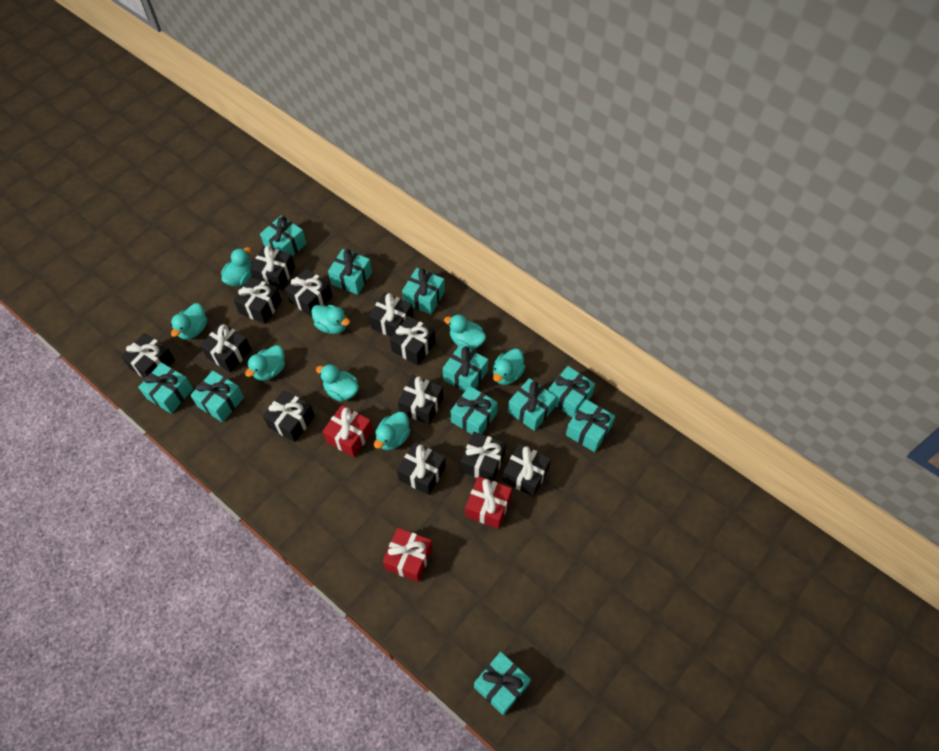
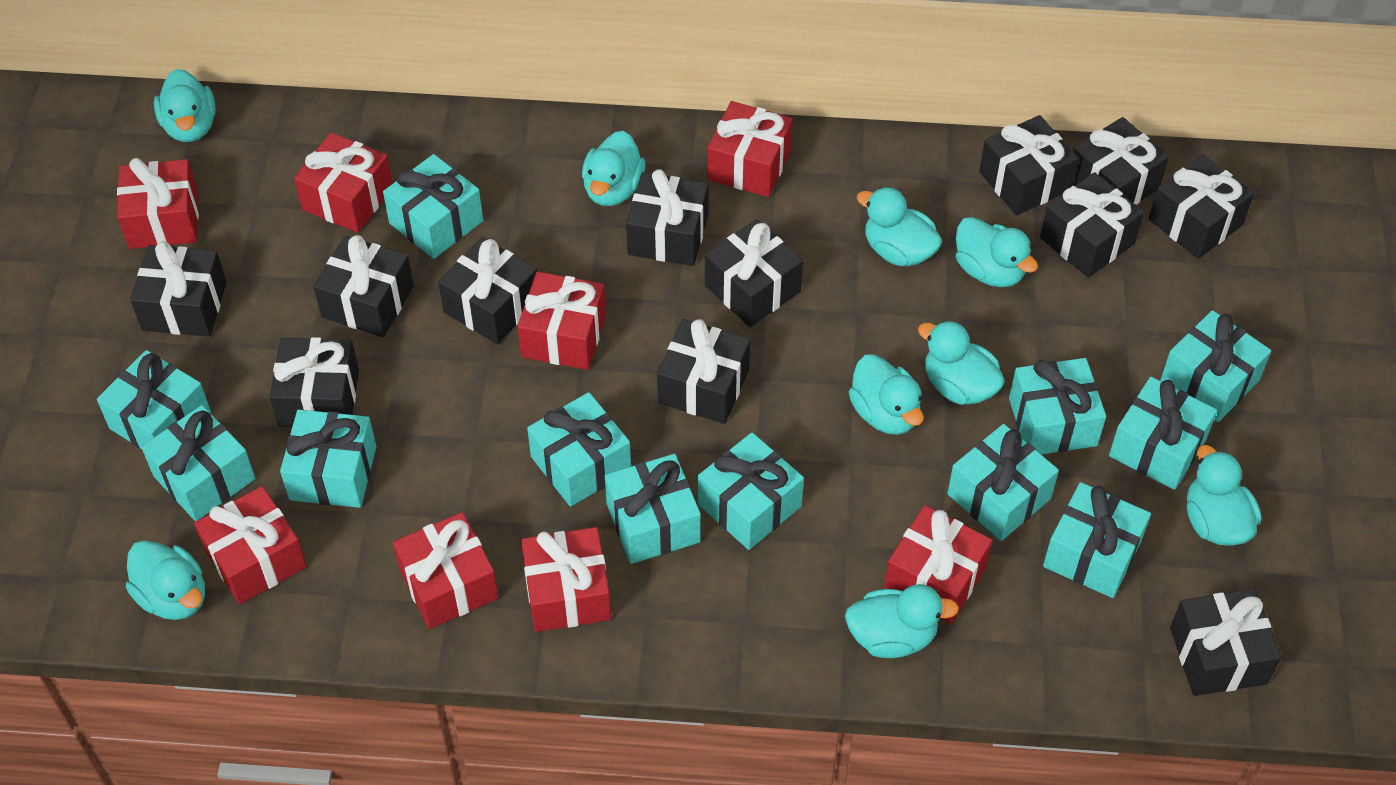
red gift: [322,405,373,457] [383,528,433,582] [465,476,512,529] = 3 -> [117,158,199,249] [194,486,307,604] [294,133,393,233] [393,512,499,629] [517,272,606,370] [521,527,611,632] [708,101,793,197] [884,505,993,624] = 8
turquoise duck: [171,303,207,340] [221,247,252,287] [245,345,285,381] [311,305,350,334] [316,364,359,401] [374,412,411,450] [444,314,486,350] [493,349,526,385] = 8 -> [126,540,205,620] [154,69,216,142] [582,131,645,206] [845,584,959,658] [849,354,924,435] [856,187,942,267] [918,320,1005,405] [956,217,1038,287] [1187,445,1261,546] = 9
turquoise gift: [138,362,193,414] [190,371,244,422] [260,216,306,256] [328,249,372,295] [402,268,445,315] [443,344,488,392] [450,386,498,434] [474,652,531,715] [508,378,556,431] [548,366,595,418] [566,399,615,452] = 11 -> [97,350,211,449] [141,405,255,521] [280,409,376,508] [383,154,483,259] [527,392,631,507] [605,454,701,564] [698,432,804,550] [947,424,1059,541] [1009,358,1106,454] [1043,482,1151,598] [1109,377,1217,490] [1160,310,1271,422] = 12

